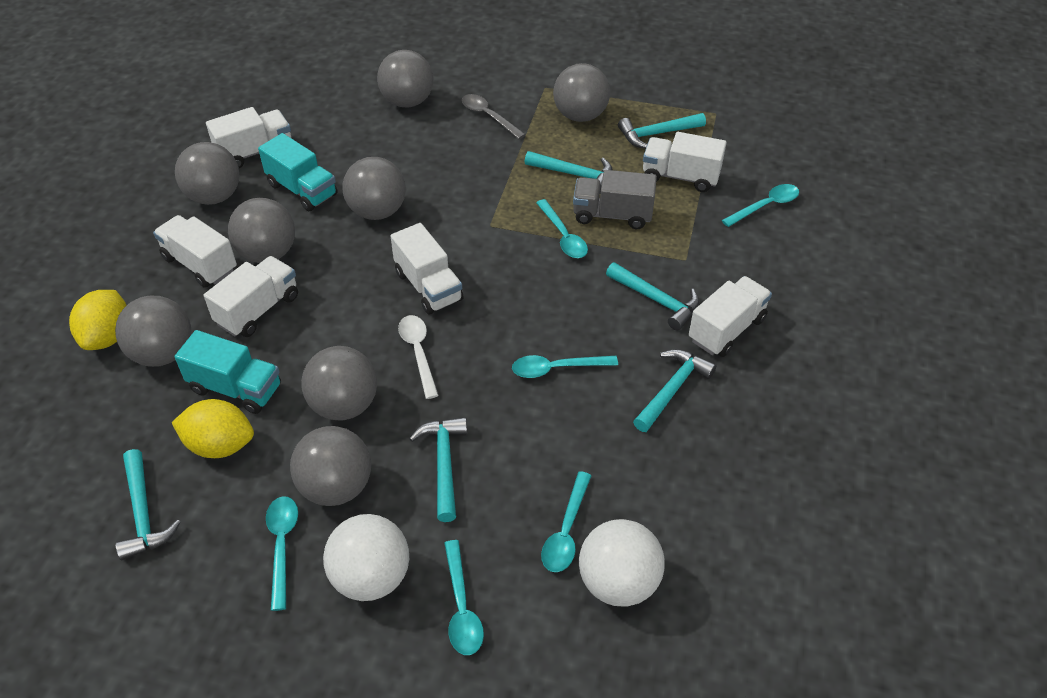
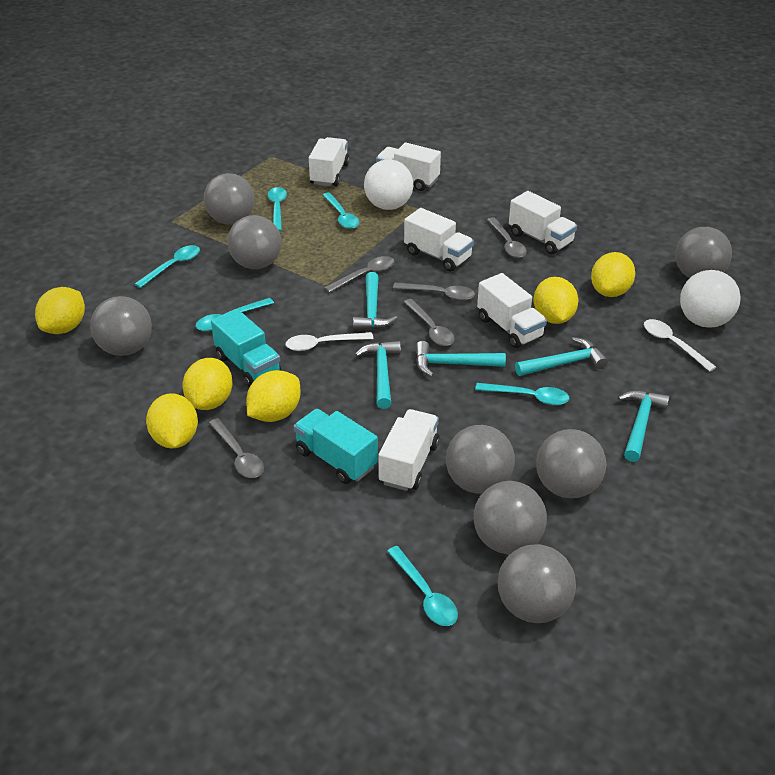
grey spoon: [462,94,526,139] = 1 -> [209,418,264,478] [324,256,394,293] [393,283,475,301] [404,299,455,346] [487,217,527,258] = 5
grey truck: [573,170,657,229] = 1 -> none = 0
turquoise hammer: [115,449,181,560] [409,417,467,522] [525,151,613,194] [606,262,700,330] [618,113,706,149] [633,349,717,432] = 6 -> [353,272,397,330] [355,341,401,409] [416,341,506,377] [515,337,608,376] [618,390,670,462] = 5
white spoon: [398,315,439,399] = 1 -> [286,332,373,351] [644,319,716,372] = 2
yellow lemon: [69,290,127,350] [172,399,254,458] = 2 -> [35,287,85,334] [146,393,198,448] [183,358,233,410] [246,370,301,422] [534,277,578,324] [591,252,635,297] = 6

